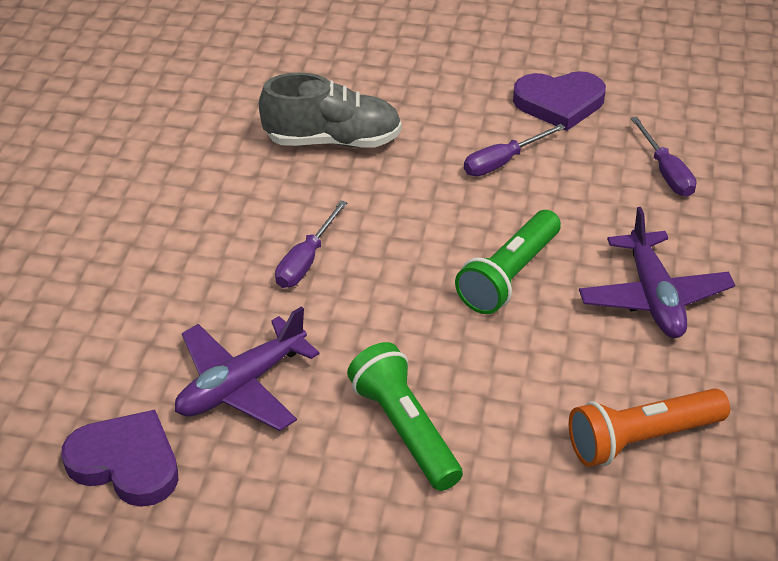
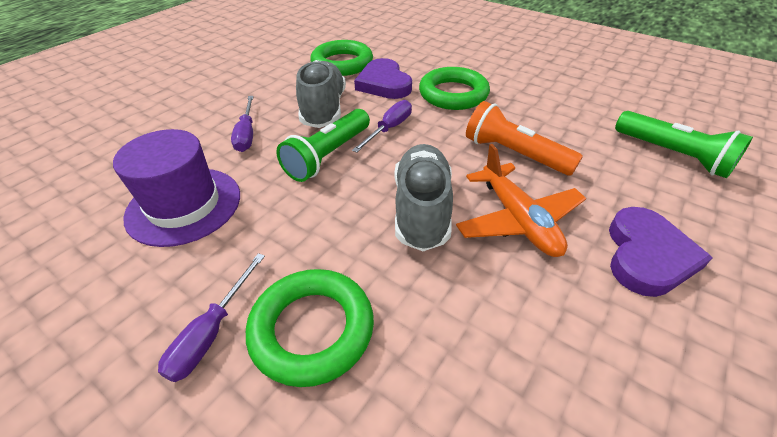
green ring: none = 0 -> [246,269,374,387] [310,40,373,76] [419,67,490,110] = 3
grey shoe: [259,73,402,148] = 1 -> [296,60,346,128] [395,144,453,251] = 2
orange plane: none = 0 -> [456,144,586,257] = 1
purple hat: none = 0 -> [113,129,240,247] = 1
purple plane: [175,306,319,431] [579,207,735,338] = 2 -> none = 0

